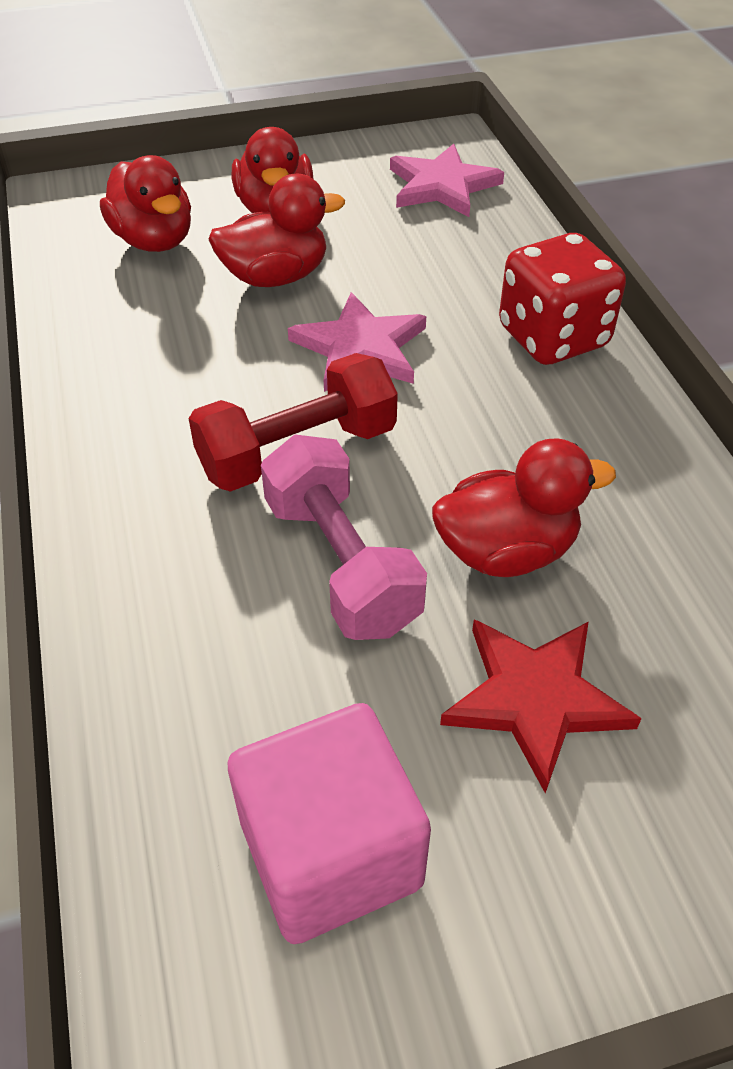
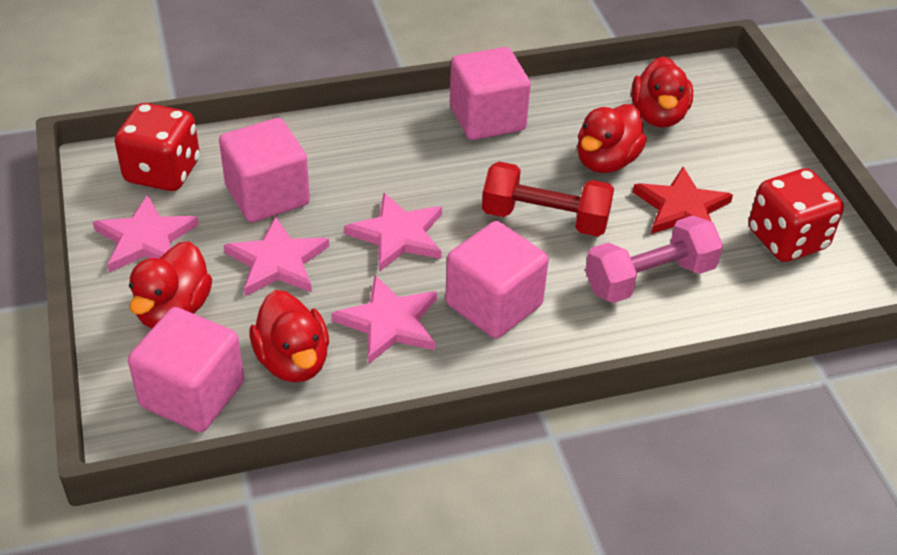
pink cube: [228,703,431,944] = 1 -> [128,307,244,433] [219,118,310,222] [445,221,549,339] [450,47,531,140] = 4
pink star: [288,292,426,392] [390,144,504,217] = 2 -> [93,195,199,273] [224,216,329,296] [331,275,437,365] [344,193,442,272] = 4
red dice: [499,233,626,365] = 1 -> [115,103,200,191] [749,168,844,262] = 2

